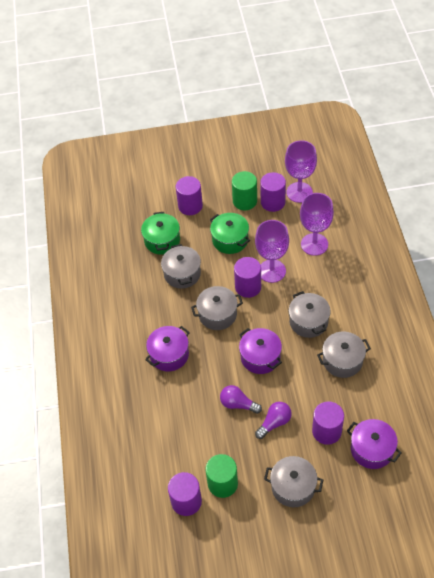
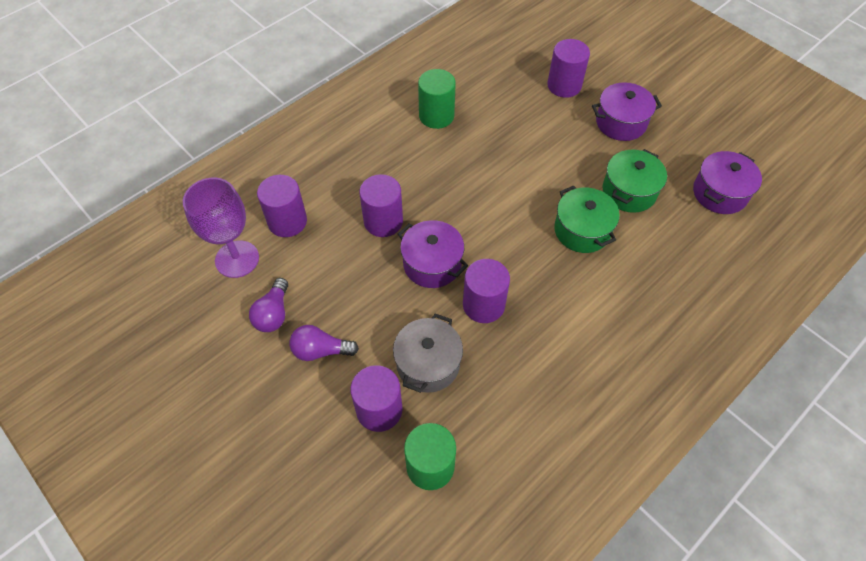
grey pot: [161,244,201,289] [191,286,243,330] [264,456,323,507] [289,291,331,338] [317,331,371,378] = 5 -> [393,313,463,393] = 1
purple goblet: [255,220,289,283] [285,140,317,203] [300,193,334,256] = 3 -> [183,178,259,278] = 1

